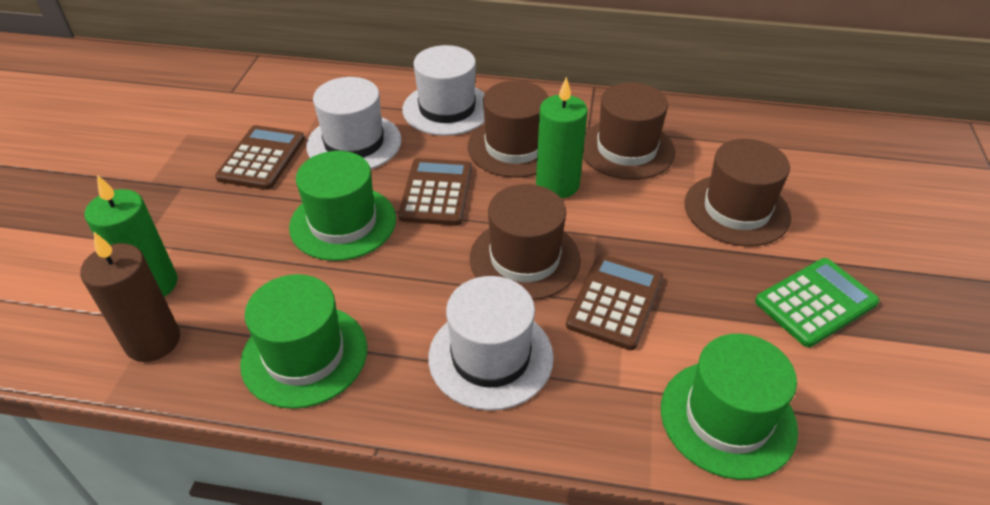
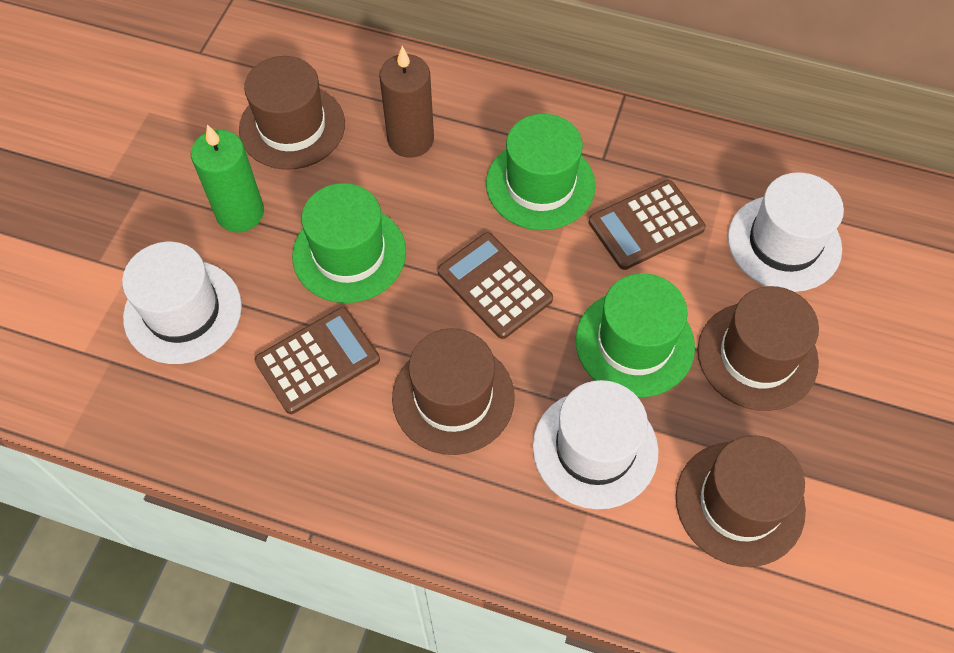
green calculator: [755,258,880,347] = 1 -> none = 0
green candle: [85,175,178,297] [536,77,588,198] = 2 -> [191,125,264,232] = 1

